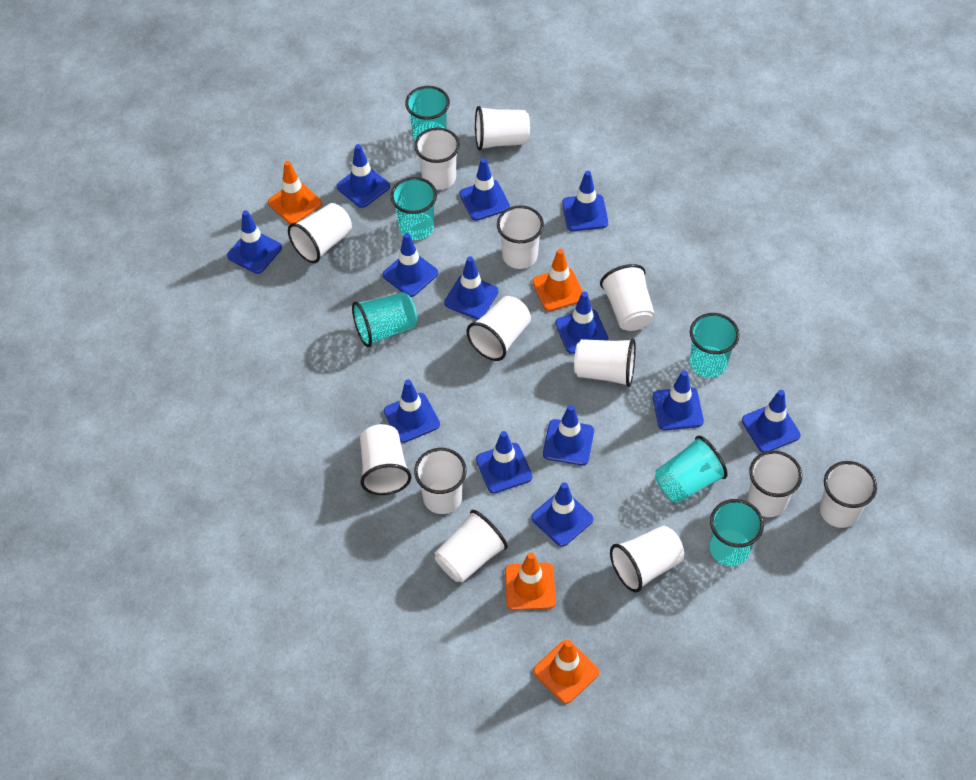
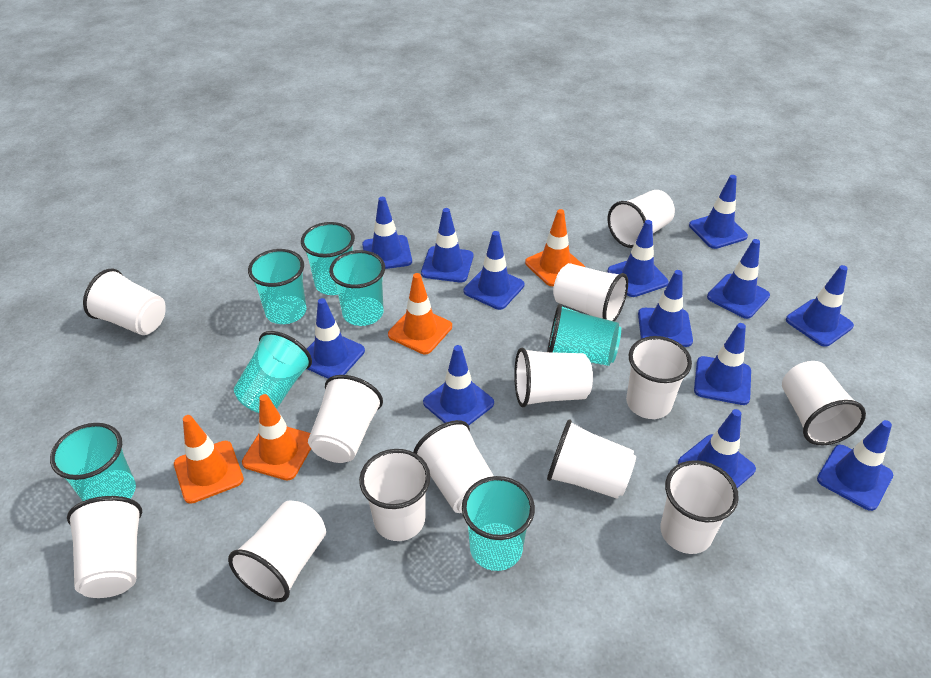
turquoise cup: [352,292,417,347] [391,177,437,240] [405,86,450,140] [655,436,728,503] [690,313,740,378] [710,499,764,566] = 6 -> [50,423,136,501] [234,331,312,413] [248,249,306,324] [301,222,355,295] [329,250,385,326] [462,476,535,571] [547,304,621,366] = 7

